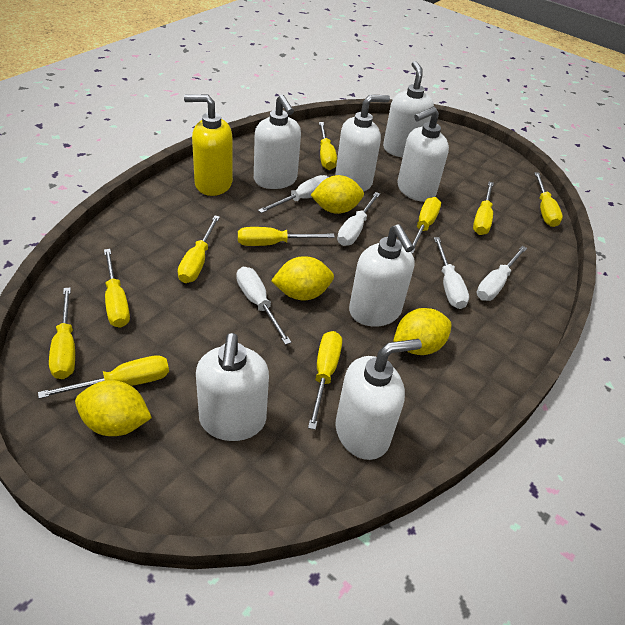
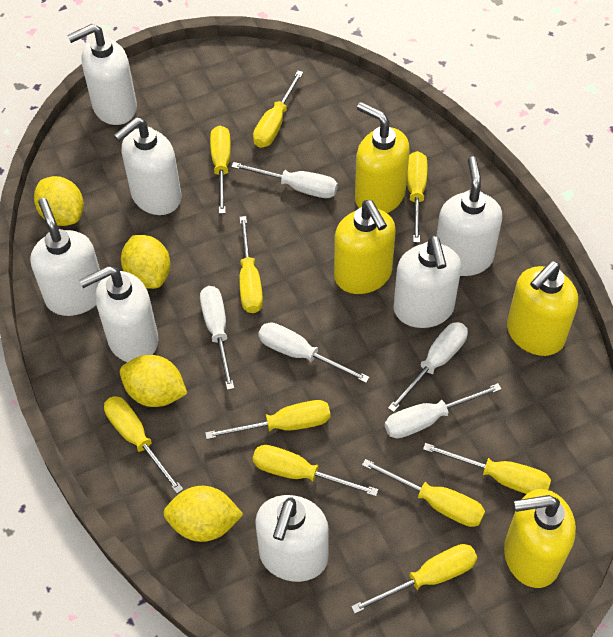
yellow soap dispenser: [184,94,233,196] = 1 -> [334,200,396,294] [355,102,410,213] [504,489,576,588] [507,261,578,356] = 4

